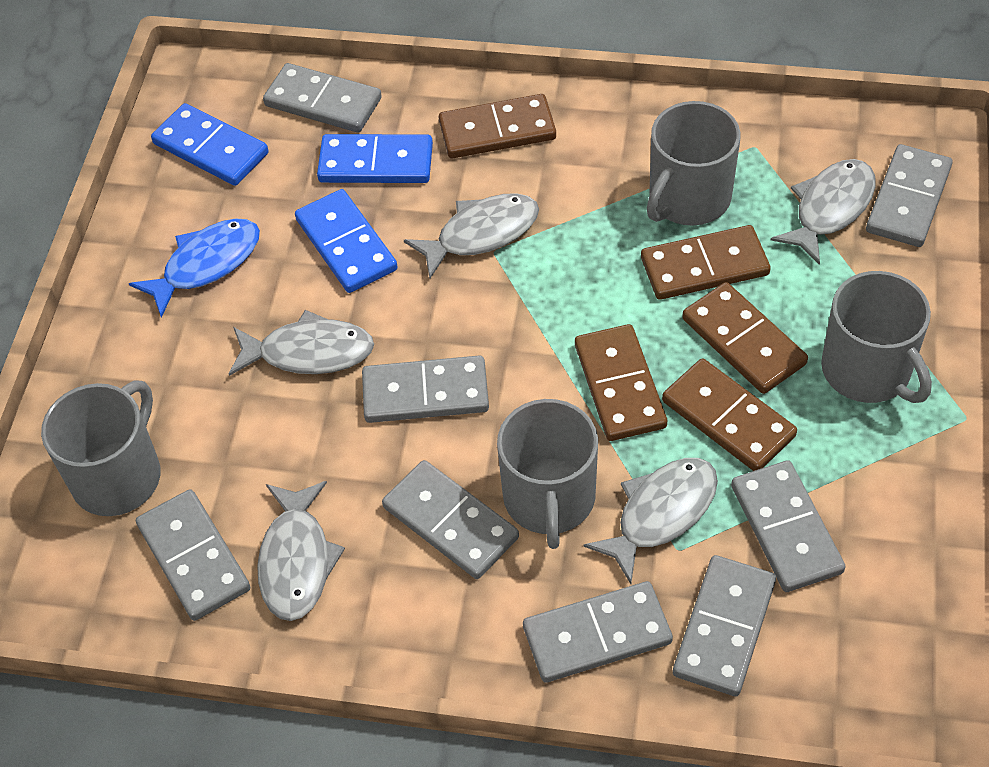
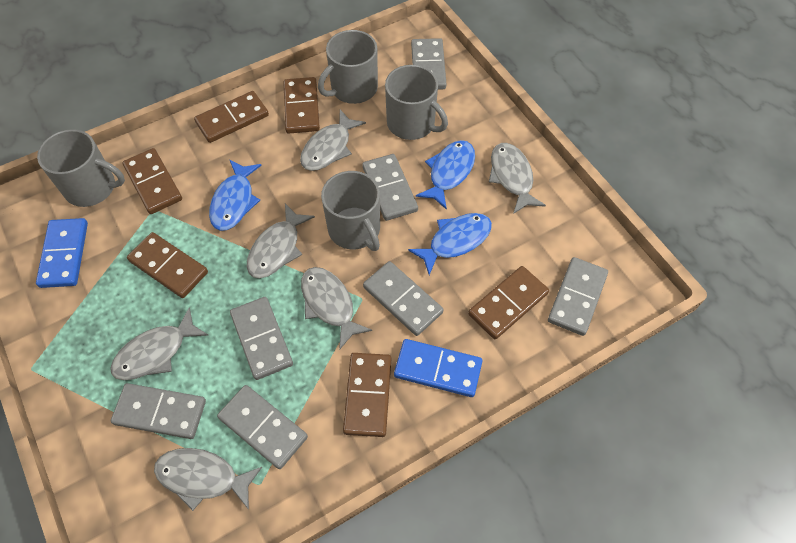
blue domino: [151,103,269,186] [295,189,398,293] [317,134,433,183] = 3 -> [36,218,88,288] [394,339,483,397] = 2
blue fish: [129,218,260,318] = 1 -> [209,159,262,231] [408,213,492,275] [416,140,475,210] = 3
brown domino: [439,94,556,158] [575,324,667,441] [641,225,770,300] [662,358,797,471] [682,282,808,394] = 5 -> [122,148,182,214] [127,232,208,298] [194,91,269,143] [283,77,320,134] [343,353,391,437] [468,266,549,339] = 6
grey domino: [136,489,250,621] [263,63,382,133] [362,355,489,423] [382,460,519,579] [523,581,673,683] [673,555,776,696] [731,460,846,592] [866,144,953,247] = 8 -> [111,383,206,439] [217,385,308,469] [230,297,293,380] [362,154,418,221] [363,261,444,336] [411,38,446,90] [548,257,608,336] = 7
grey fish: [229,310,374,376] [257,481,345,621] [404,193,539,278] [583,458,718,584] [771,159,876,265] = 5 -> [110,307,208,380] [154,448,262,511] [247,204,315,279] [300,110,366,171] [301,267,372,349] [489,143,546,214] = 6

